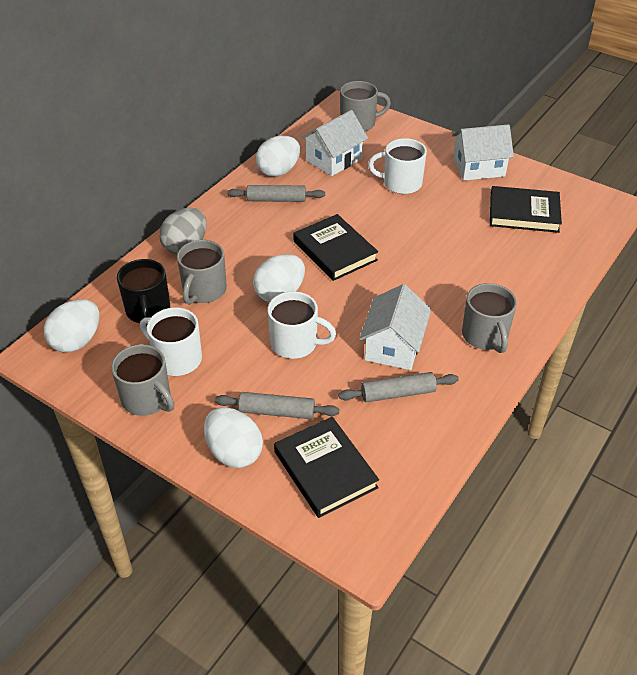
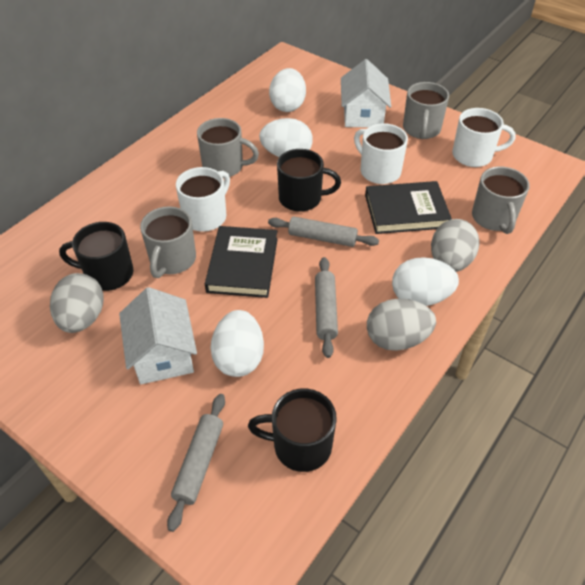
black book: [274,417,379,518] [293,214,378,281] [490,186,562,233] = 3 -> [205,226,278,298] [365,181,452,234] = 2
black mug: [117,259,170,326] = 1 -> [59,222,133,291] [248,389,337,472] [277,149,341,212] = 3
grey egg: [159,208,207,254] = 1 -> [50,273,104,333] [367,299,436,351] [431,219,480,272] = 3
white house: [301,110,368,176] [359,284,431,370] [452,124,514,181] = 3 -> [119,287,197,384] [341,59,391,127] = 2

